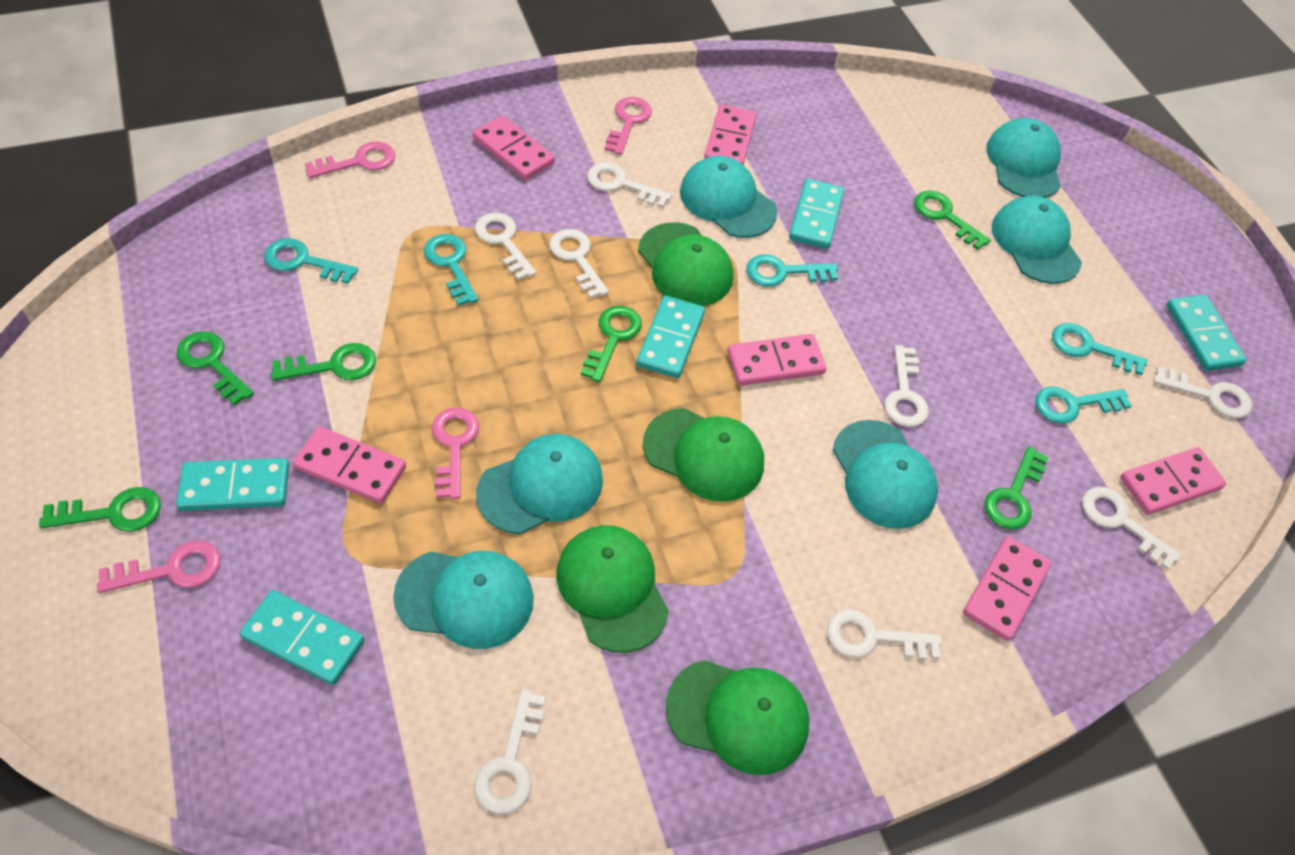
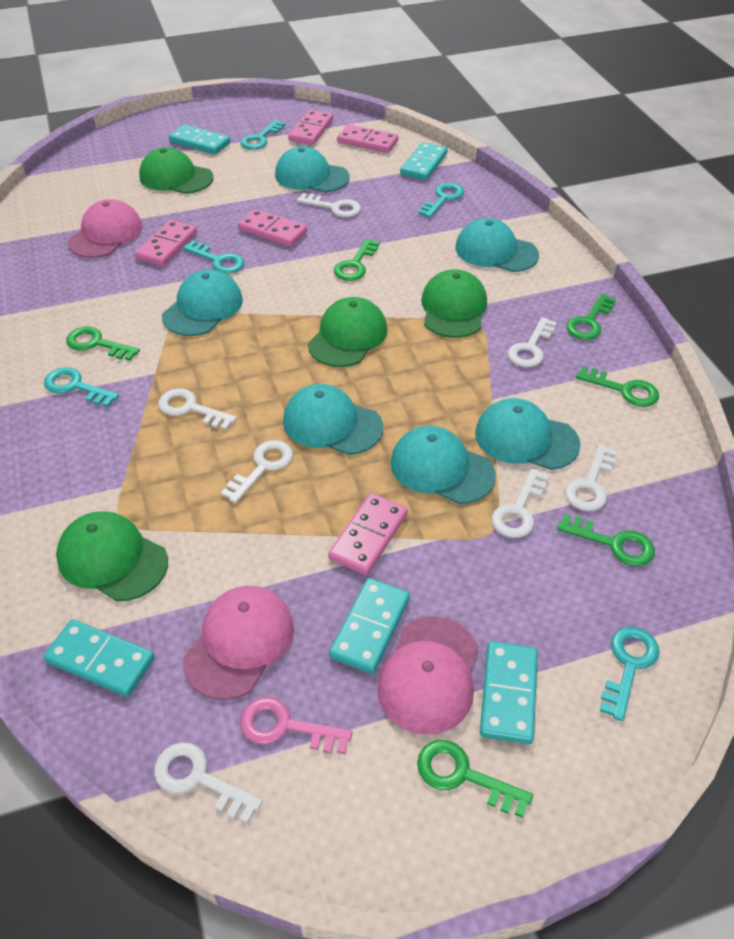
pink cap: none = 0 -> [67,199,143,258] [183,586,294,700] [377,616,478,735] = 3
pink domino: [293,426,406,504] [473,115,555,180] [704,105,756,165] [727,334,826,386] [963,536,1052,641] [1120,447,1226,515] = 6 -> [135,220,197,266] [238,209,307,247] [288,110,333,145] [328,493,408,575] [337,124,399,153] = 5
pink key: [97,541,221,593] [305,142,396,178] [432,407,479,499] [605,97,652,155] = 4 -> [240,697,353,754] = 1
white key: [474,689,546,814] [475,213,536,280] [549,229,609,299] [587,162,672,208] [827,609,942,660] [884,345,929,427] [1082,487,1181,569] [1154,366,1252,418] = 8 -> [154,742,263,824] [158,388,237,430] [221,440,293,503] [297,193,361,217] [492,468,549,538] [508,317,557,367] [565,445,617,511] = 7

